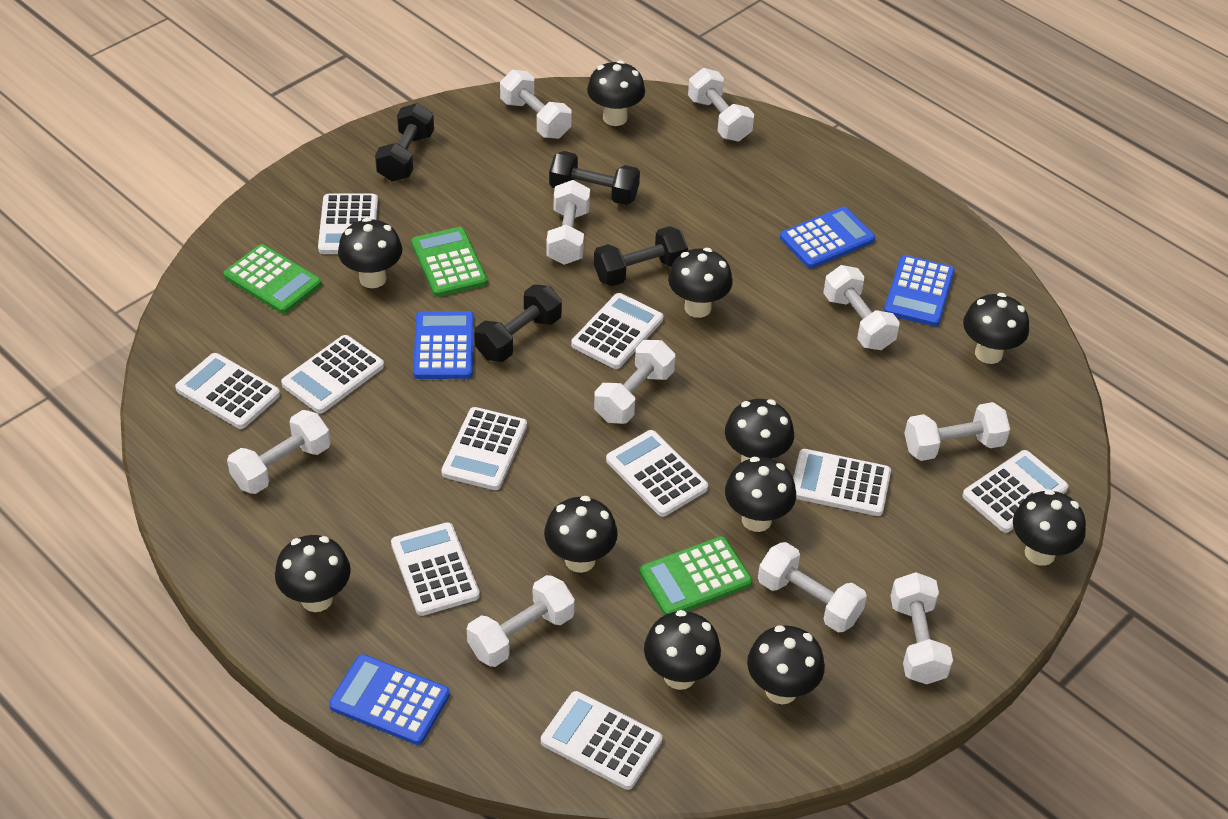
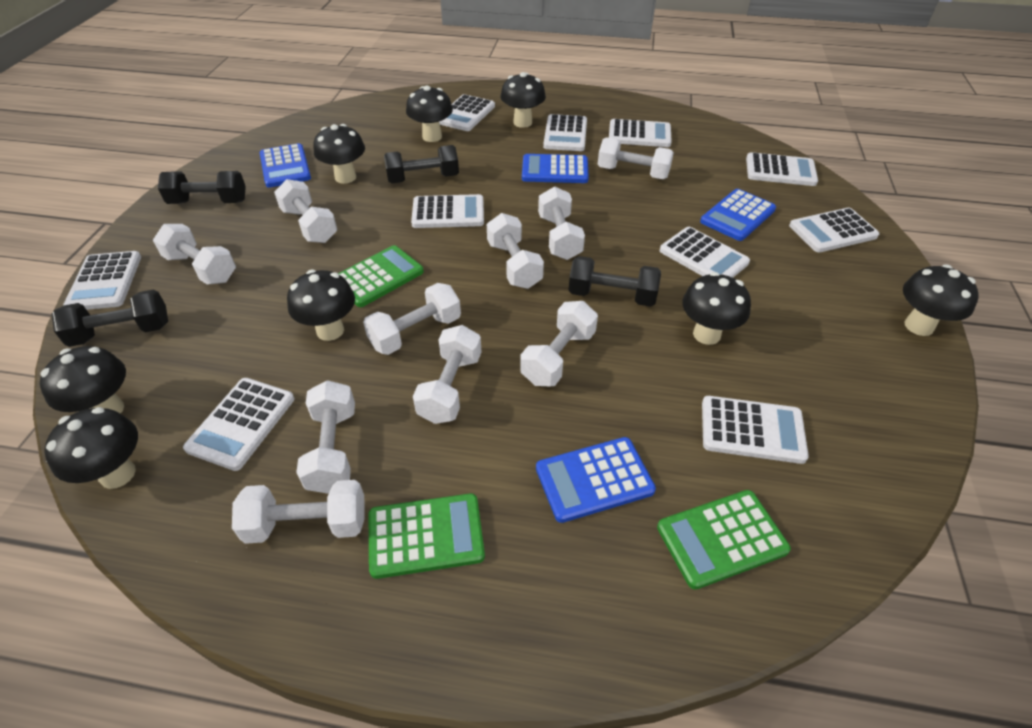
black mushroom: [275,535,351,612] [338,218,402,288] [544,496,618,573] [587,60,645,126] [644,610,721,690] [668,248,733,318] [725,399,794,462] [725,457,796,532] [747,625,825,704] [963,293,1029,364] [1013,489,1086,566] = 11 -> [40,346,126,414] [44,407,138,489] [287,269,355,341] [313,124,365,184] [406,86,453,142] [500,72,546,128] [682,272,751,345] [903,265,979,336] = 8

